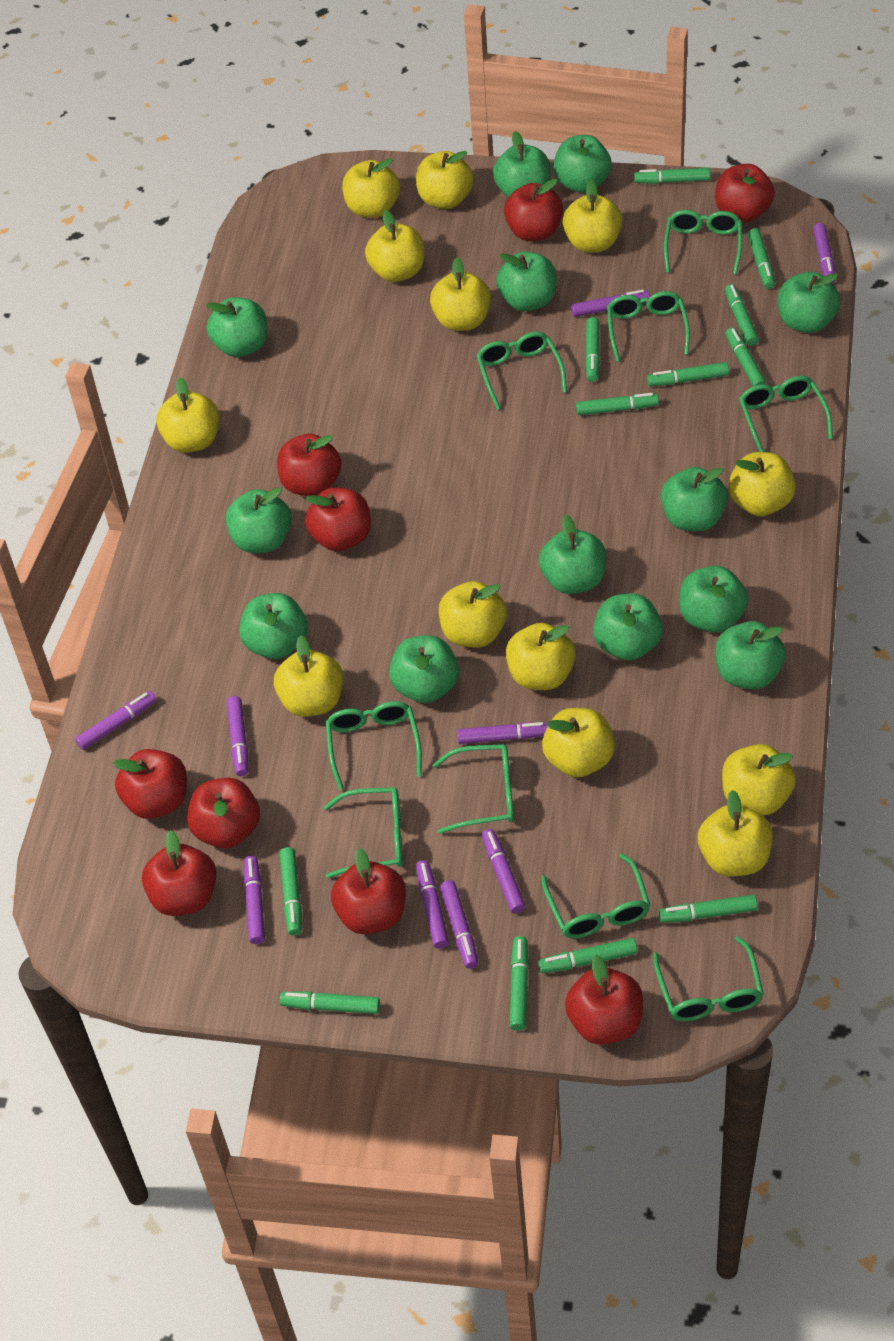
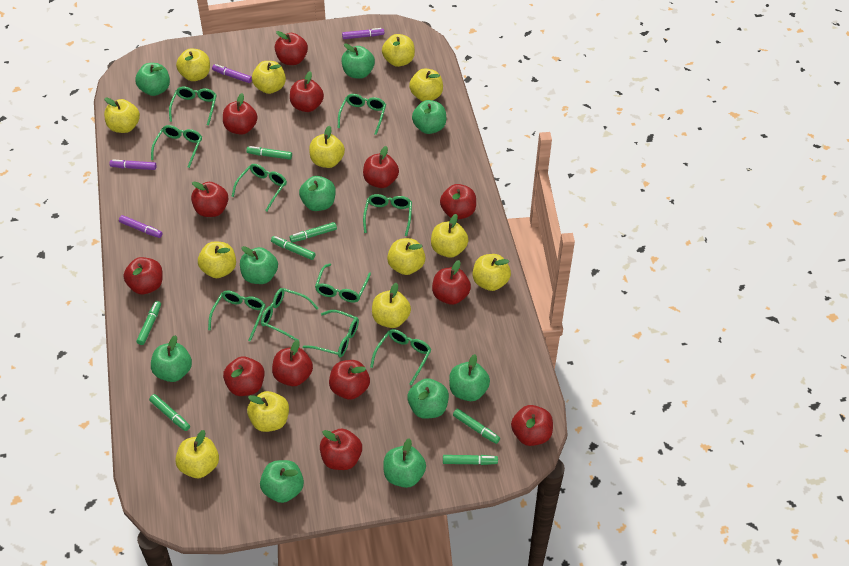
green apple: [206,297,268,357] [226,488,292,553] [239,593,308,659] [389,635,459,703] [493,131,551,198] [496,251,557,311] [539,515,606,594] [553,135,612,193] [593,594,663,661] [661,467,728,531] [679,566,748,633] [715,621,786,689] [778,272,840,333] = 13 -> [135,63,170,96] [151,335,192,382] [240,246,278,284] [260,460,304,503] [299,176,336,211] [341,43,375,79] [383,438,426,488] [407,378,449,419] [412,100,446,134] [449,354,490,401] = 10
green glasses: [324,787,403,878] [326,701,422,790] [433,744,514,834] [476,332,567,410] [541,853,650,939] [607,291,690,362] [653,936,764,1021] [664,210,742,275] [739,376,833,452] = 9 -> [151,125,202,168] [169,87,217,125] [208,291,265,342] [231,164,287,211] [261,288,319,340] [303,310,359,357] [315,263,371,303] [338,94,386,135] [363,194,412,236] [370,329,431,385] = 10
green marker: [279,847,302,936] [280,991,380,1014] [510,936,529,1031] [538,938,637,973] [576,393,659,415] [585,317,600,382] [634,168,710,184] [647,362,729,386] [658,895,758,923] [725,284,759,346] [725,328,766,386] [747,228,775,289] = 12 -> [137,301,161,345] [149,394,190,431] [246,146,292,160] [271,236,316,260] [289,222,337,242] [443,455,498,465] [453,409,500,444] = 7
purple marker: [75,691,157,750] [227,696,248,776] [244,856,265,944] [416,860,449,949] [440,880,478,969] [457,722,548,744] [482,829,526,914] [571,290,650,317] [813,223,836,283] = 9 -> [109,159,157,170] [119,215,163,238] [212,64,252,83] [342,28,384,39] = 4
red apple: [113,749,187,819] [142,830,217,916] [187,777,260,848] [277,434,342,496] [305,487,371,551] [331,848,406,934] [504,179,563,241] [565,955,643,1045] [715,164,775,222] = 9 -> [123,257,163,294] [191,182,228,217] [223,93,257,135] [223,356,265,396] [272,340,313,386] [275,31,308,65] [290,71,324,112] [320,429,362,470] [329,360,370,400] [363,146,399,188] [432,260,471,305] [440,184,476,220] [511,405,553,446] = 13

